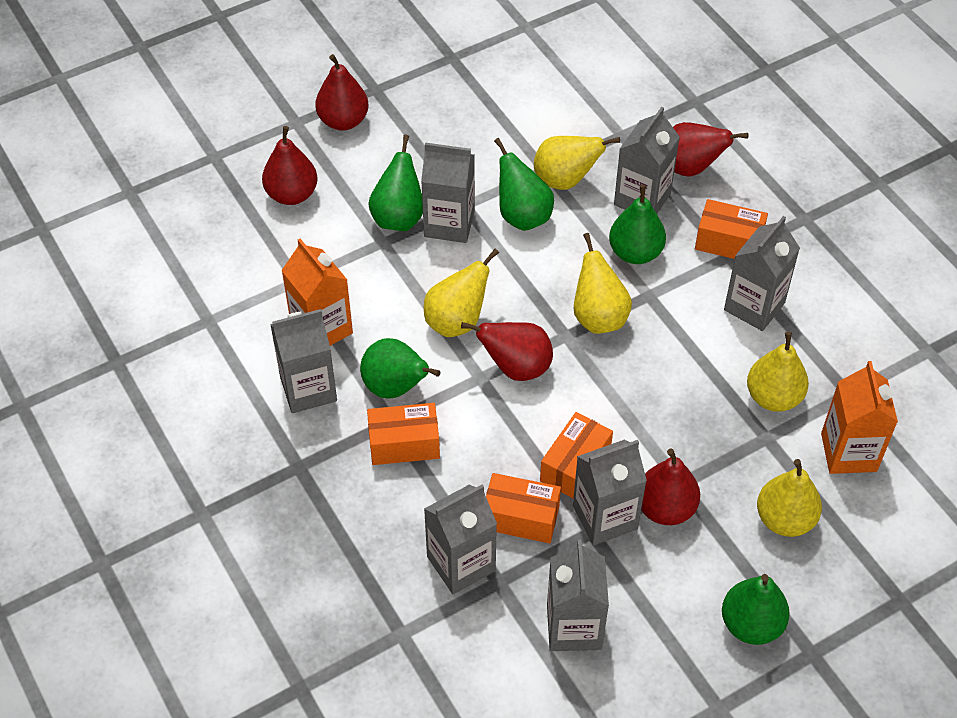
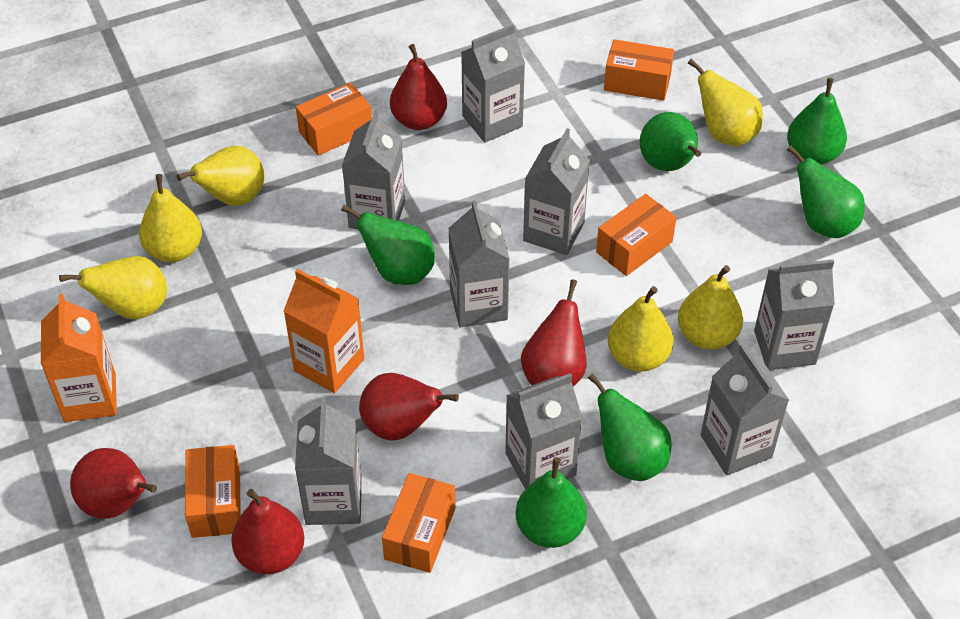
green pear: [360,338,441,398] [368,135,423,231] [494,138,554,231] [609,185,666,264] [722,574,790,645] = 5 -> [341,205,435,285] [516,457,587,548] [588,373,671,481] [640,112,701,171] [787,78,847,165] [787,145,865,238] = 6
grey carton: [270,309,337,413] [421,142,475,243] [424,485,497,594] [547,539,609,651] [573,440,647,545] [614,107,680,213] [724,216,800,331] = 7 -> [295,398,362,525] [342,110,405,229] [448,200,510,327] [461,24,525,143] [505,373,582,489] [523,128,590,255] [701,344,789,476] [754,259,835,370] = 8
orange box: [367,403,440,465] [486,473,561,543] [540,412,613,498] [695,199,768,259] = 4 -> [185,445,241,538] [296,83,372,156] [382,473,456,573] [596,194,677,276] [604,39,674,101] = 5
yellow pear: [424,249,499,337] [534,136,620,190] [573,233,632,334] [747,332,809,412] [757,459,822,537] = 5 -> [59,256,167,320] [139,174,202,262] [177,146,265,206] [608,286,674,372] [678,265,743,350] [687,59,763,146] = 6

